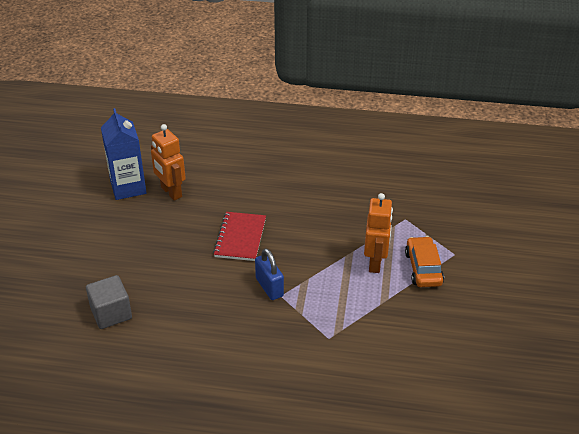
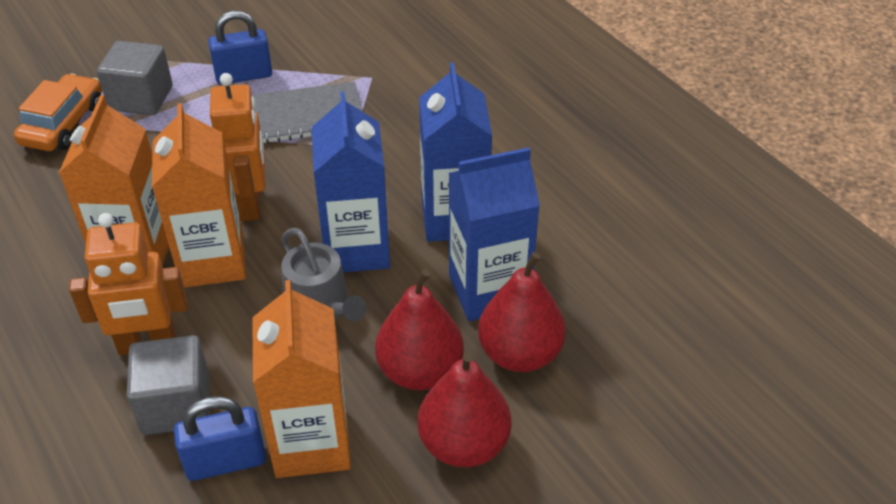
blue carton: [101,108,146,200] = 1 -> [311,91,390,272] [419,63,492,242] [449,147,540,321] = 3
blue padlock: [255,248,284,300] = 1 -> [174,396,266,481] [208,11,272,85] = 2
grey cube: [86,275,132,329] = 1 -> [97,41,173,115] [127,335,210,435] = 2
grey notebook: none = 0 -> [252,82,362,143] = 1
grey watering can: none = 0 -> [281,228,366,321] = 1
orange carton: none = 0 -> [59,95,169,266] [152,103,246,288] [252,280,351,478] = 3
red notebook: [213,212,266,261] = 1 -> none = 0
red pear: none = 0 -> [375,269,464,390] [418,352,511,467] [478,252,566,372] = 3

